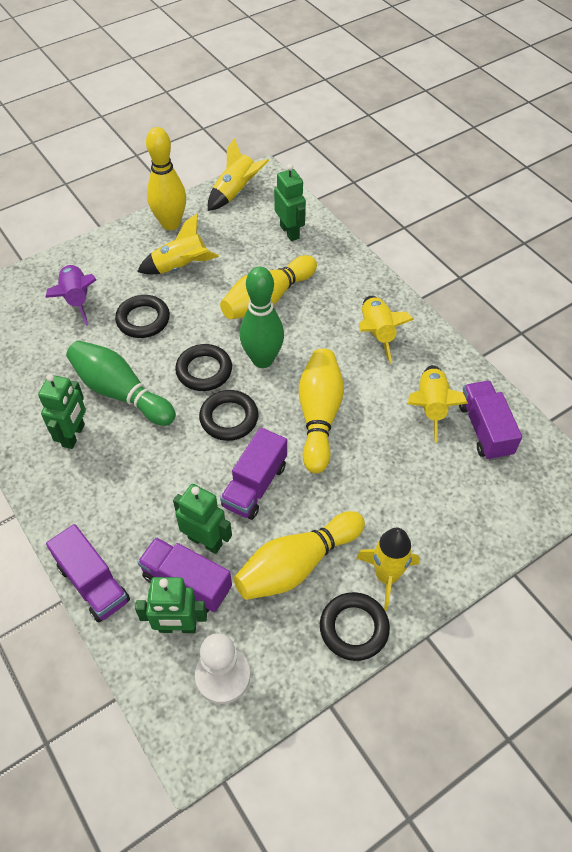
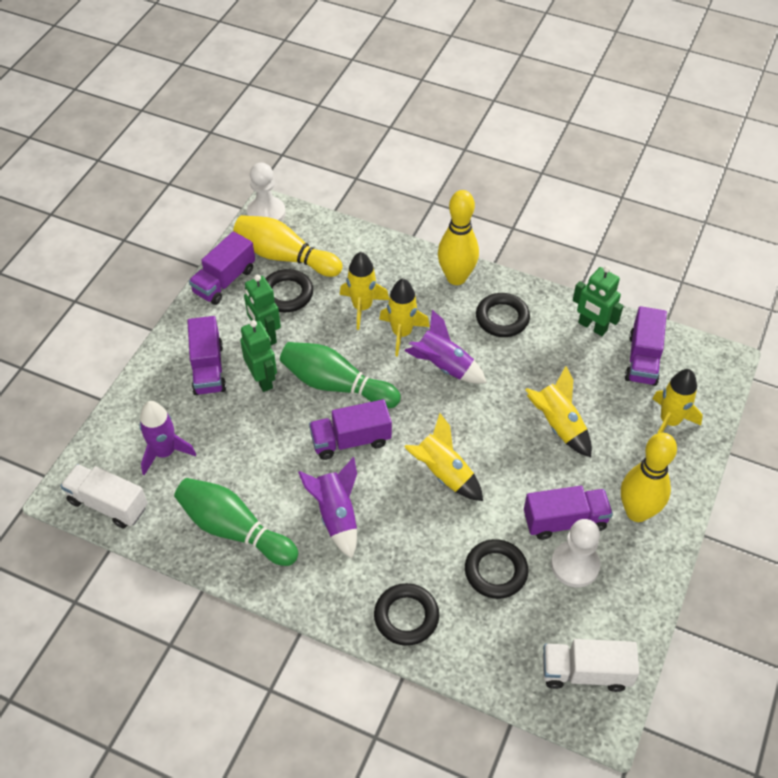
green robot: [38,374,86,449] [135,577,207,633] [173,484,232,554] [274,164,306,241] = 4 -> [240,320,277,392] [244,275,281,345] [573,266,623,336] = 3
purple rocket: [46,264,96,326] = 1 -> [139,401,196,475] [298,457,357,559] [404,310,487,384] = 3
purple truck: [46,524,130,623] [137,537,232,613] [220,427,287,520] [459,381,522,461] = 4 -> [187,316,226,395] [189,231,255,305] [309,399,392,460] [524,486,613,540] [625,306,667,386] = 5
white pawn: [195,633,250,704] = 1 -> [247,162,286,222] [551,519,600,588] = 2
white truck: none = 0 -> [60,464,148,528] [543,639,639,692] = 2
yellow bowling pin: [146,127,186,230] [220,255,317,319] [234,511,365,600] [299,348,344,473] = 4 -> [233,215,343,277] [438,190,479,285] [621,433,677,522] = 3

